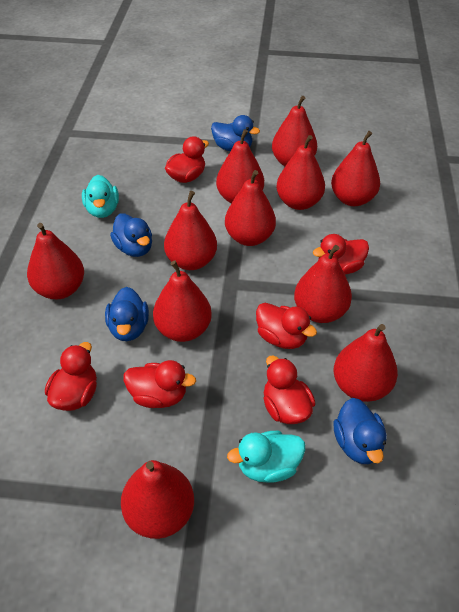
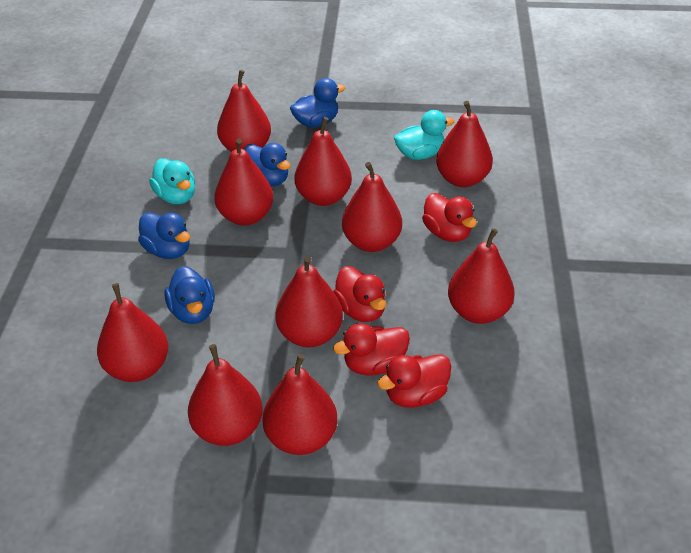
red duck: [45,342,97,411] [124,360,196,408] [165,136,209,183] [256,303,317,349] [263,355,315,424] [313,234,369,275] = 6 -> [333,266,386,322] [333,323,410,376] [377,354,451,408] [422,193,477,242] = 4
red pear: [27,223,84,300] [121,460,194,539] [153,260,212,342] [164,191,217,270] [216,129,264,203] [225,170,276,246] [272,96,317,166] [276,135,325,210] [294,245,352,323] [331,131,380,206] [333,324,398,402] = 11 -> [97,283,168,382] [188,344,263,446] [214,139,273,225] [217,70,271,152] [262,354,337,455] [275,256,343,347] [295,117,352,206] [342,162,402,252] [436,101,493,187] [448,228,515,324] = 10

